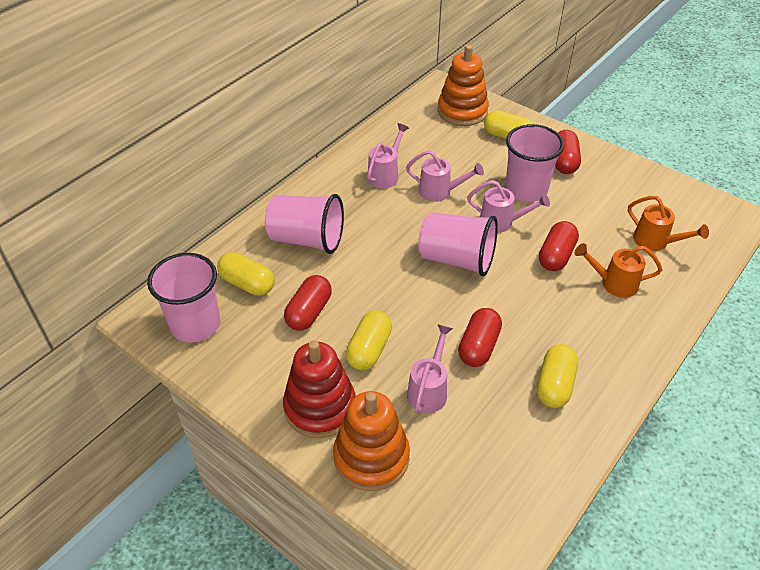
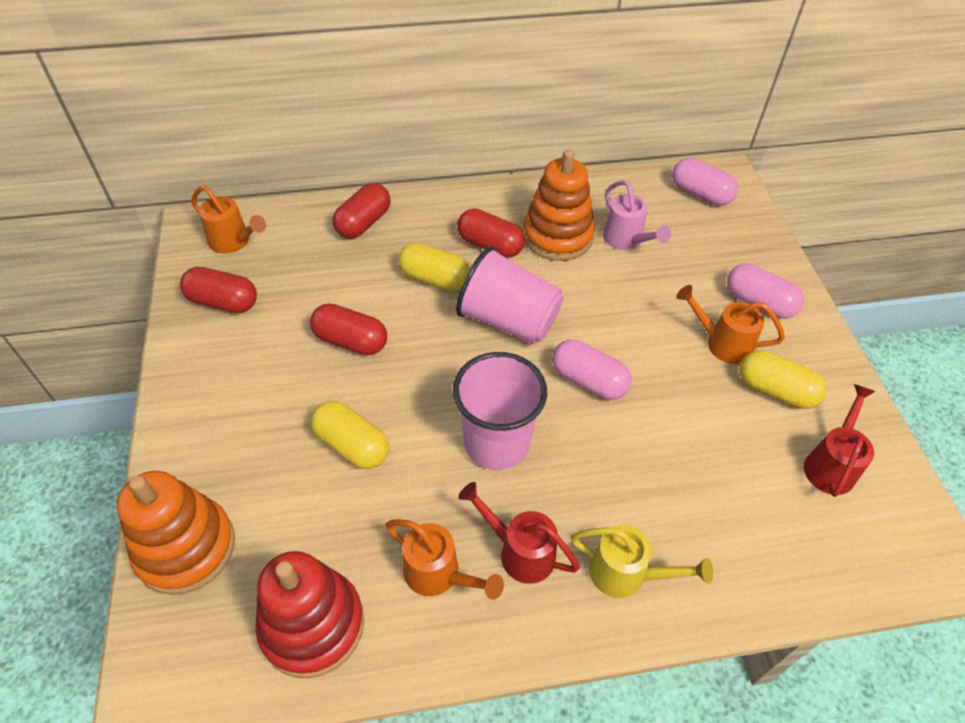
orange watering can: [575,243,662,298] [628,196,709,251] = 2 -> [192,185,266,254] [385,519,504,600] [676,285,785,364] = 3
pink capsule: none = 0 -> [552,340,631,400] [672,158,738,206] [727,264,804,319] = 3
pink cup: [147,253,220,343] [265,194,344,254] [418,212,498,277] [505,124,564,202] = 4 -> [453,352,547,470] [456,246,563,345] = 2
pink watering can: [367,123,409,189] [406,150,484,202] [407,324,453,413] [467,180,550,233] = 4 -> [603,180,671,250] = 1
red watering can: none = 0 -> [458,482,580,584] [804,384,876,497] = 2
yellow capsule: [217,252,275,296] [346,311,392,370] [484,110,534,139] [537,344,578,408] = 4 -> [311,401,389,469] [398,243,470,291] [739,350,827,409] = 3
yellow watering can: none = 0 -> [571,525,713,598] = 1

